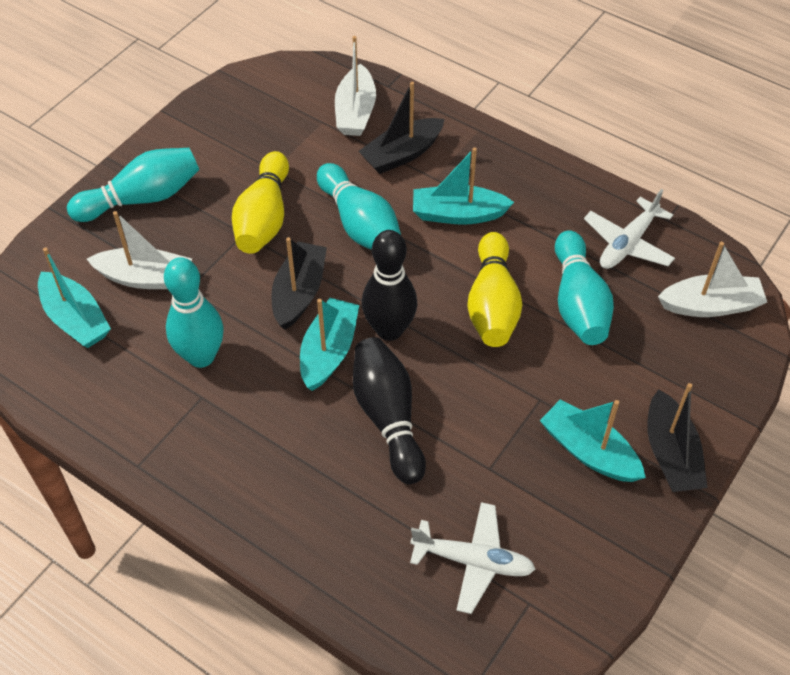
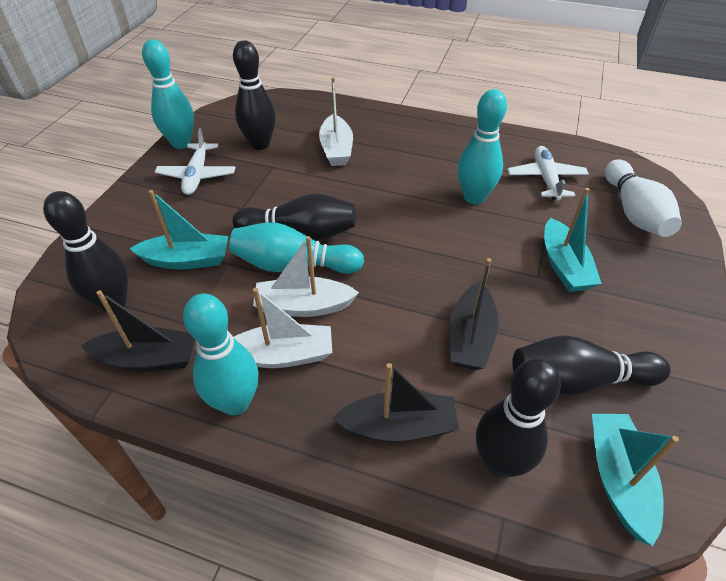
black bowling pin: [353,337,426,484] [362,230,417,341] = 2 -> [43,191,128,313] [232,194,356,241] [233,40,276,150] [476,359,561,478] [512,335,671,395] = 5
turquoise boat: [38,247,111,348] [300,298,359,391] [413,148,514,225] [540,399,646,482] = 4 -> [129,190,228,270] [544,188,602,292] [592,414,679,546] = 3
white bowling pin: none = 0 -> [605,160,682,237] = 1
yellow bowling pin: [232,151,289,254] [467,232,522,347] = 2 -> none = 0

